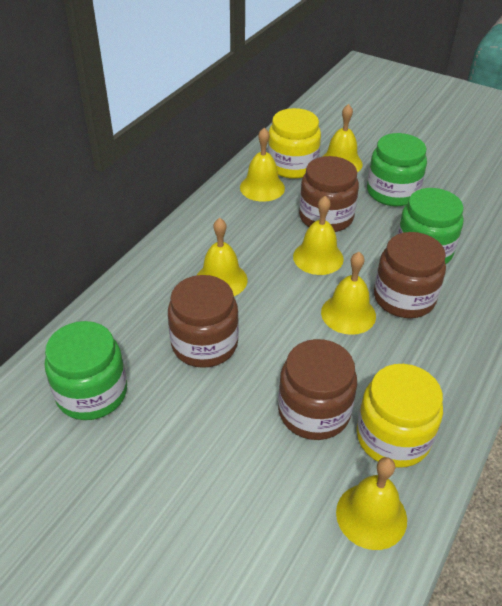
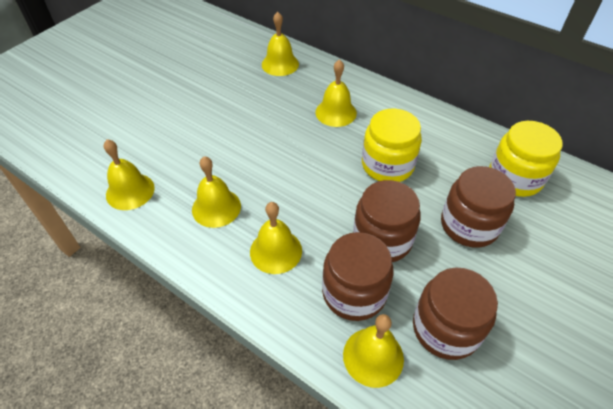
green jar: [45,321,127,420] [367,133,427,206] [397,188,464,264] = 3 -> none = 0

